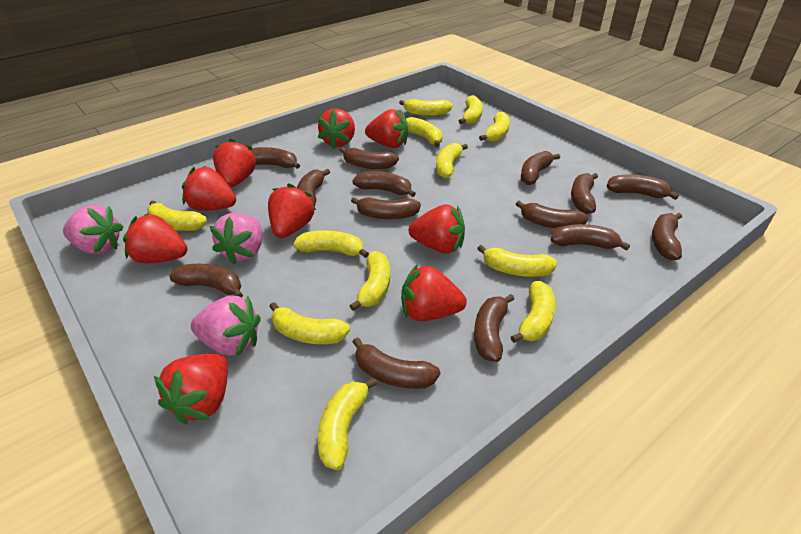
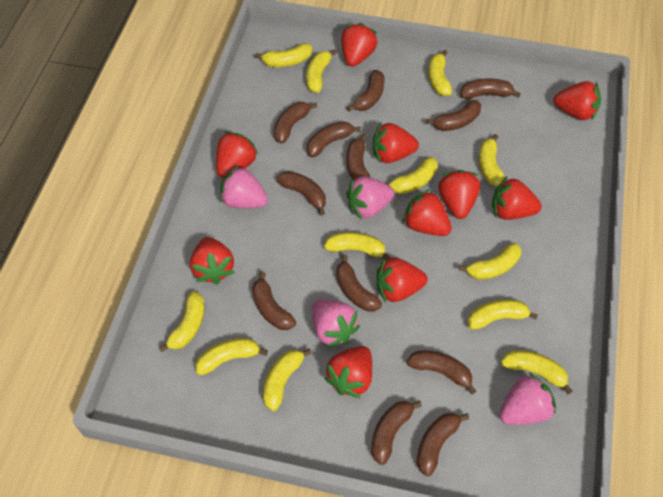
brown banana: [169,264,243,297] [251,147,300,169] [297,169,330,206] [340,147,399,169] [351,197,421,219] [352,171,416,197] [353,337,440,389] [474,294,514,362] [516,201,588,229] [521,151,560,185] [551,224,630,250] [571,173,598,214] [607,174,679,200] [652,213,682,260] = 14 -> [252,272,296,330] [274,102,317,144] [277,171,326,215] [307,121,361,157] [336,255,382,311] [346,134,370,181] [347,70,385,111] [371,401,422,465] [407,350,477,395] [417,413,469,476] [426,100,481,131] [460,79,521,99] = 12
pink strawberry: [63,205,124,254] [191,296,261,356] [210,213,262,264] = 3 -> [219,165,268,208] [312,299,360,348] [346,177,395,220] [499,372,556,425] = 4
red strawberry: [123,213,187,263] [154,353,228,424] [182,166,236,211] [213,138,257,187] [268,183,316,238] [318,108,355,149] [365,109,408,148] [401,264,467,321] [409,204,465,253] = 9 -> [190,237,234,285] [216,131,259,178] [324,346,372,398] [341,23,378,67] [373,123,419,163] [376,258,428,303] [402,189,452,236] [438,170,480,219] [492,176,542,220] [553,81,601,121] = 10

